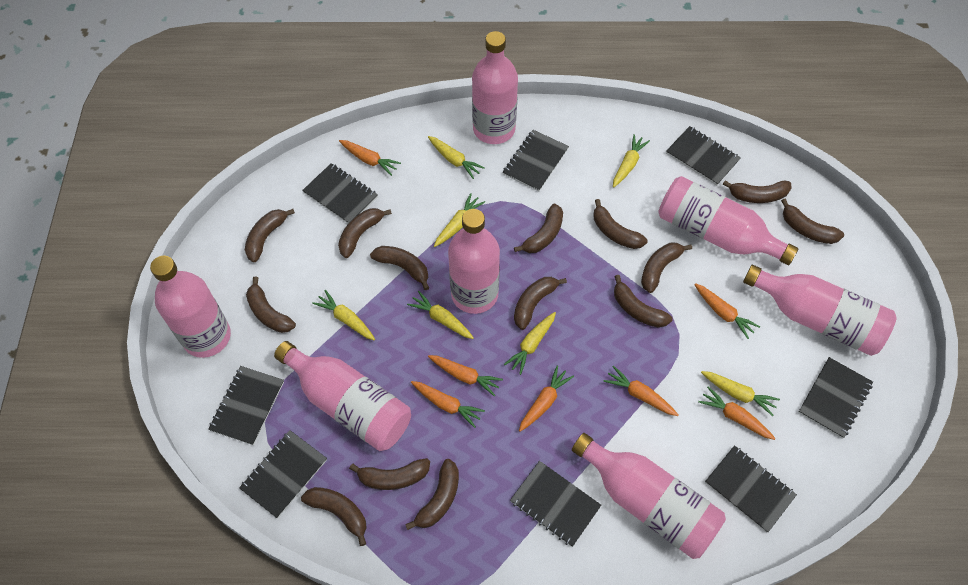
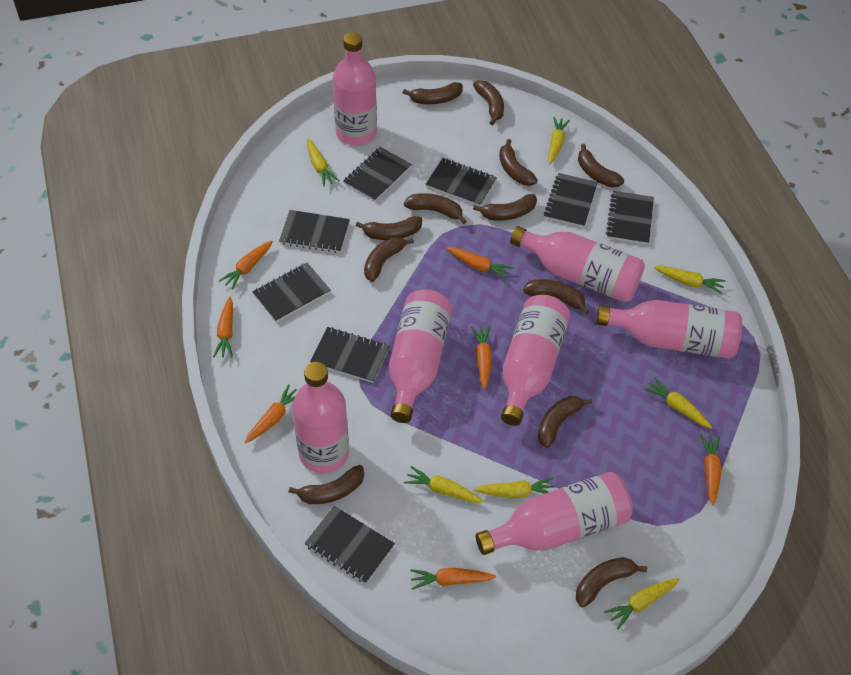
brown banana: [245,209,295,262] [246,277,296,333] [301,487,367,546] [338,208,392,258] [349,458,430,490] [370,246,429,290] [405,459,459,530] [514,203,563,253] [514,277,567,330] [594,199,648,249] [614,275,673,328] [641,243,692,293] [723,180,791,203] [781,198,844,244] = 14 -> [289,465,364,504] [356,216,422,240] [364,237,414,282] [403,82,463,104] [404,193,466,224] [473,80,504,125] [473,194,537,220] [499,139,538,186] [523,279,589,315] [538,396,592,448] [576,557,647,608] [578,144,624,187] = 12

